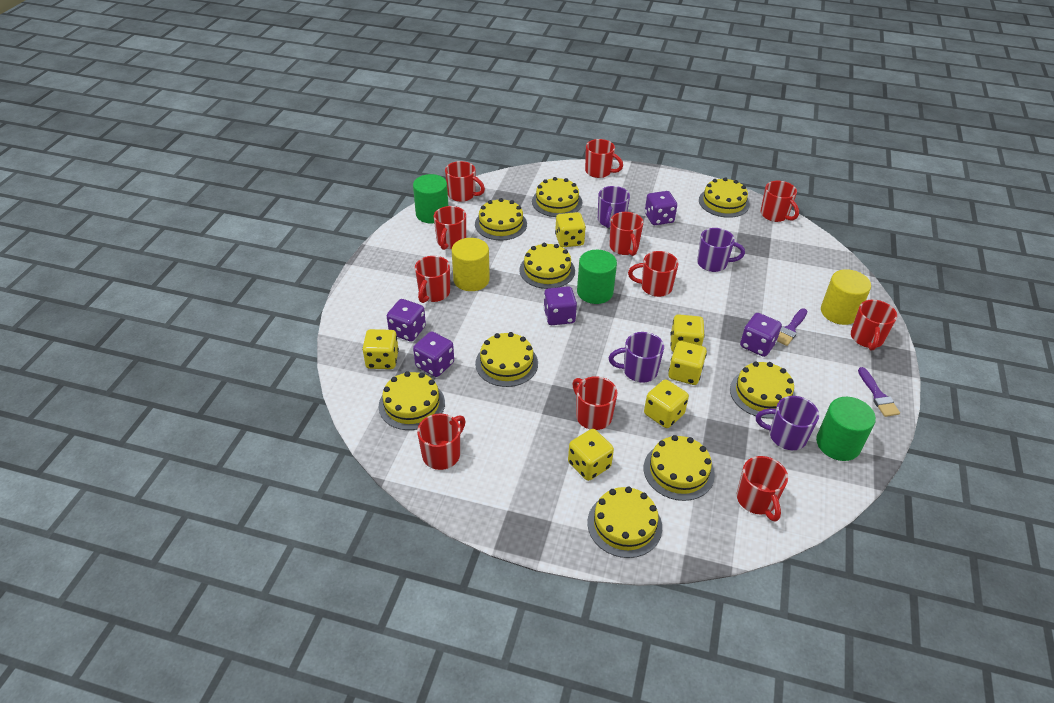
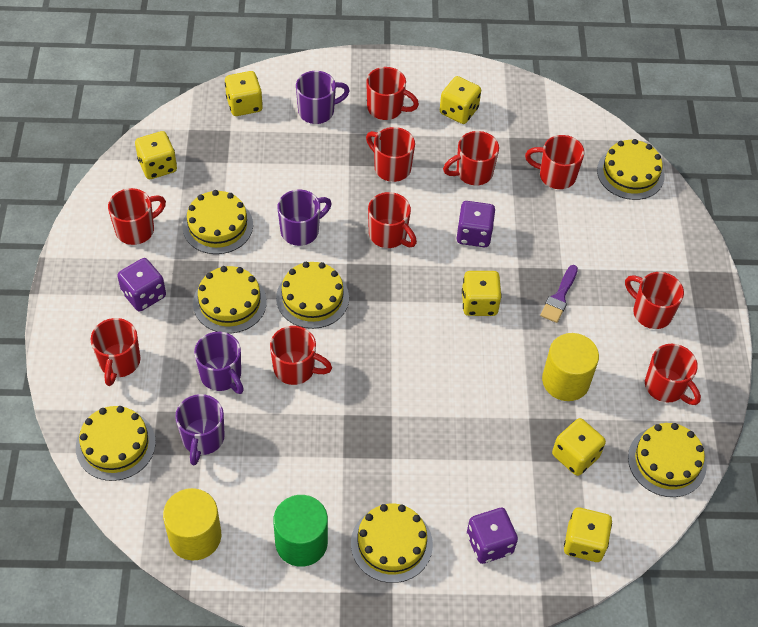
green cylinder: [413,174,448,223] [577,250,617,304] [816,397,876,461] = 3 -> [273,495,328,567] = 1
purple brush: [777,309,807,346] [858,367,900,417] = 2 -> [540,265,578,323] = 1
purple dice: [387,299,426,342] [413,331,454,377] [544,286,577,325] [645,191,677,225] [740,313,782,357] = 5 -> [117,258,166,311] [456,201,495,247] [467,508,518,564] = 3
red mug: [415,256,450,303] [417,414,466,470] [434,206,466,250] [445,161,485,202] [572,376,617,430] [585,139,623,178] [609,212,643,256] [628,251,679,297] [737,456,788,522] [760,181,799,222] [851,300,897,351] = 11 -> [91,318,140,386] [108,188,166,245] [270,326,332,385] [366,67,419,120] [366,127,415,182] [368,192,417,248] [443,131,499,185] [525,135,584,189] [625,272,684,329] [645,344,701,405] = 10
yellow cake: [379,371,445,430] [475,198,527,240] [475,332,538,387] [519,243,575,289] [532,177,582,217] [587,487,662,558] [644,435,715,501] [699,177,750,218] [730,361,796,419] = 9 -> [76,406,156,481] [182,190,253,254] [193,266,267,333] [276,262,349,329] [351,504,433,583] [597,139,665,200] [628,423,707,497] = 7

